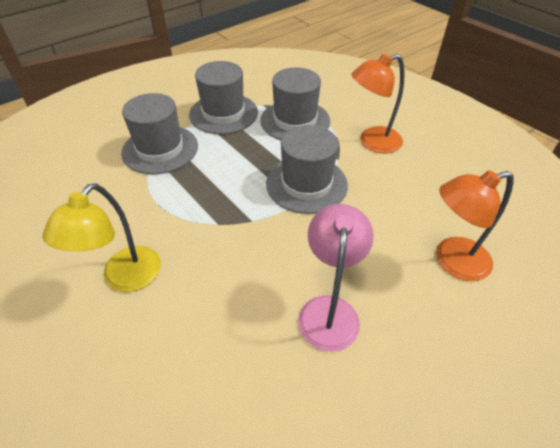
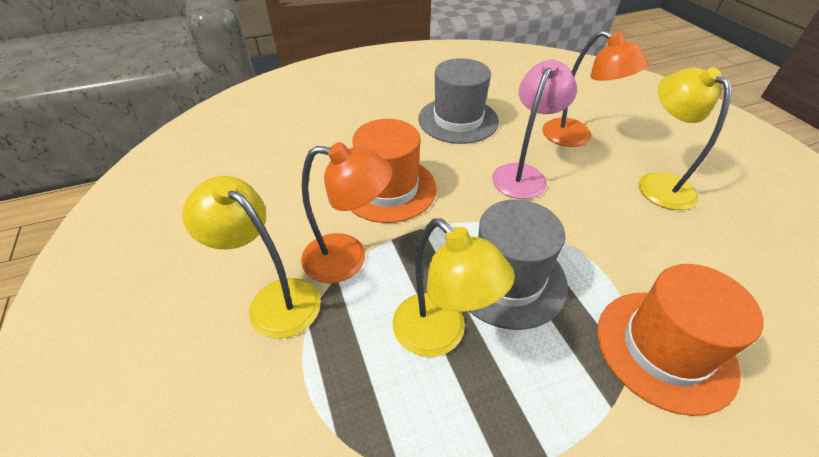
grey hat: [121,93,198,175] [189,61,258,134] [260,67,330,140] [266,125,348,214] = 4 -> [418,58,499,144] [469,199,568,330] = 2
orange hat: none = 0 -> [350,119,437,223] [597,264,764,416] = 2
yellow lamp: [42,183,161,292] = 1 -> [182,176,321,338] [392,218,515,357] [639,67,732,210] = 3

